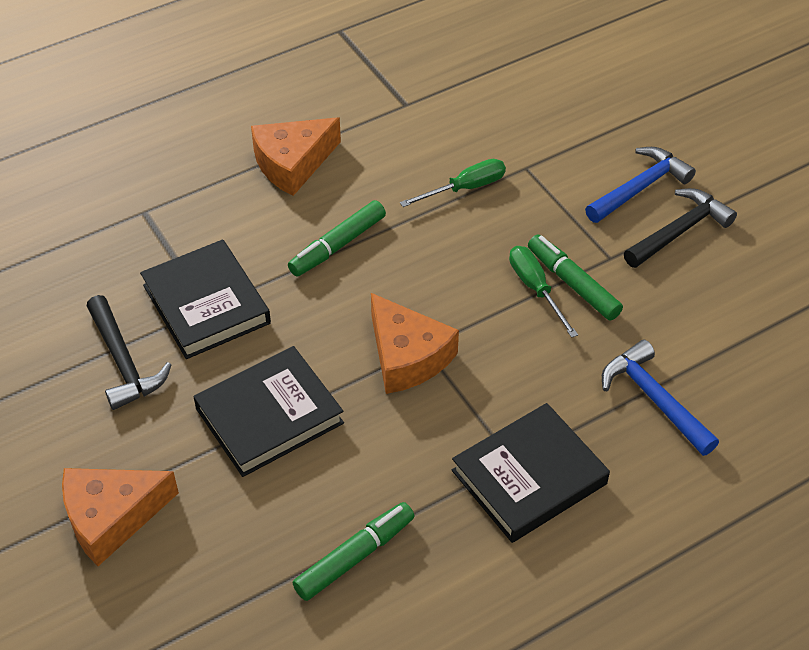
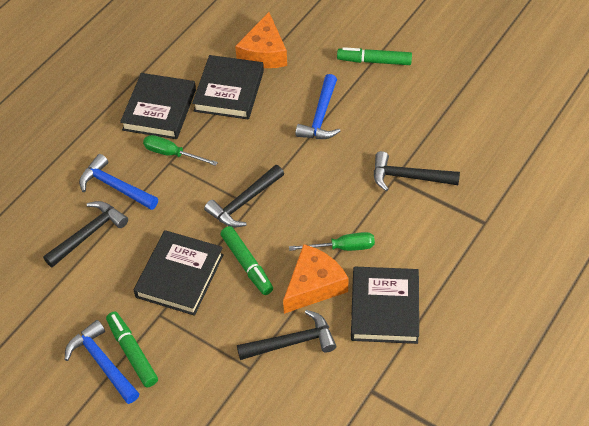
black book: [140,240,271,359] [193,346,344,477] [452,403,610,543] = 3 -> [120,73,196,139] [134,230,224,316] [192,55,264,119] [351,267,419,344] = 4
black hammer: [87,295,171,410] [624,188,737,268] = 2 -> [43,201,128,267] [204,165,284,228] [237,310,336,360] [374,151,460,191] = 4
blue hammer: [585,147,696,223] [602,340,719,456] = 2 -> [65,320,139,404] [79,154,158,210] [295,74,340,139] = 3
orange cheese: [62,468,179,566] [251,117,341,196] [371,293,459,394] = 3 -> [235,12,287,68] [283,244,349,314] = 2

